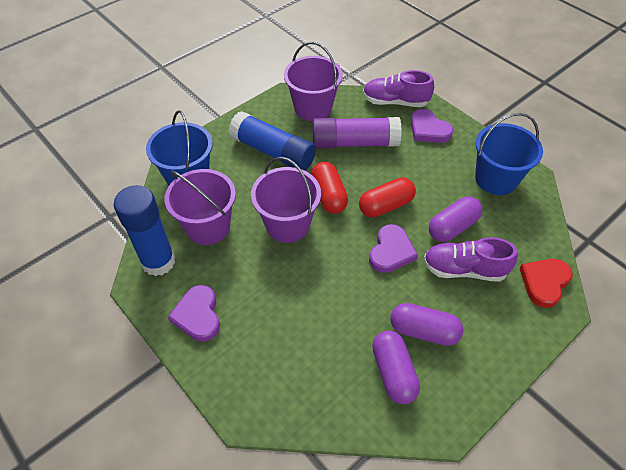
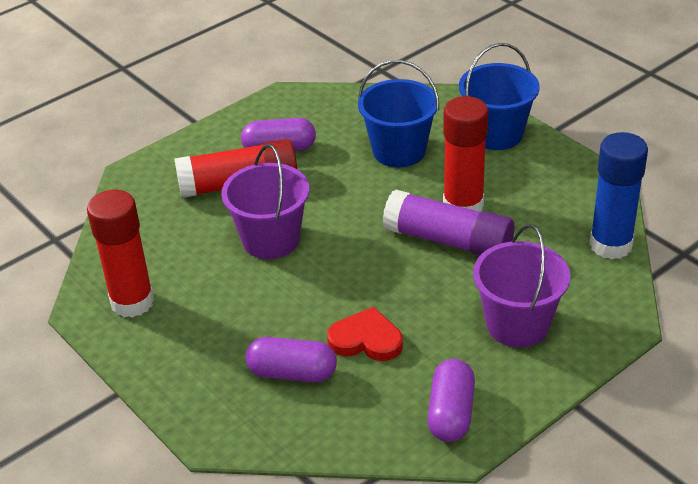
blue glue stick: [114,185,175,276] [229,111,316,171] = 2 -> [589,132,648,259] = 1
purple bucket: [164,169,236,245] [251,157,321,243] [284,42,343,121] = 3 -> [221,144,310,259] [473,224,571,347] = 2
purple heart: [168,285,220,342] [369,224,418,273] [411,109,453,143] = 3 -> none = 0
purple shoe: [363,70,434,107] [423,237,518,282] = 2 -> none = 0
red capsule: [311,162,348,214] [359,178,416,218] = 2 -> none = 0
red glue stick: none = 0 -> [87,189,154,318] [174,139,297,198] [443,96,488,212] = 3

